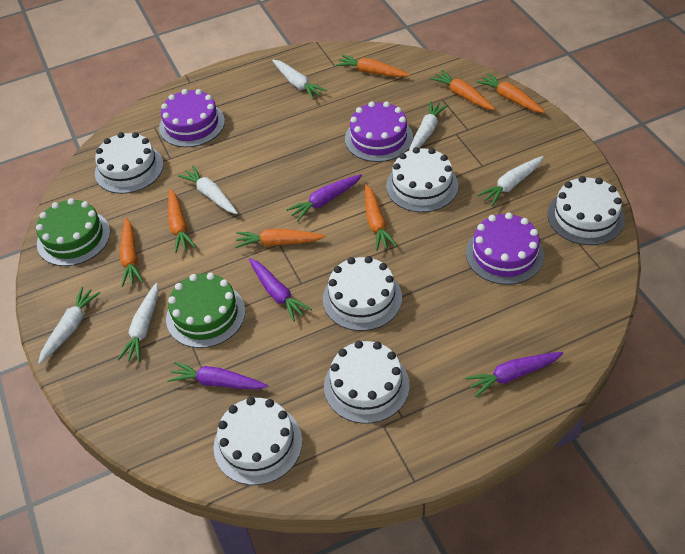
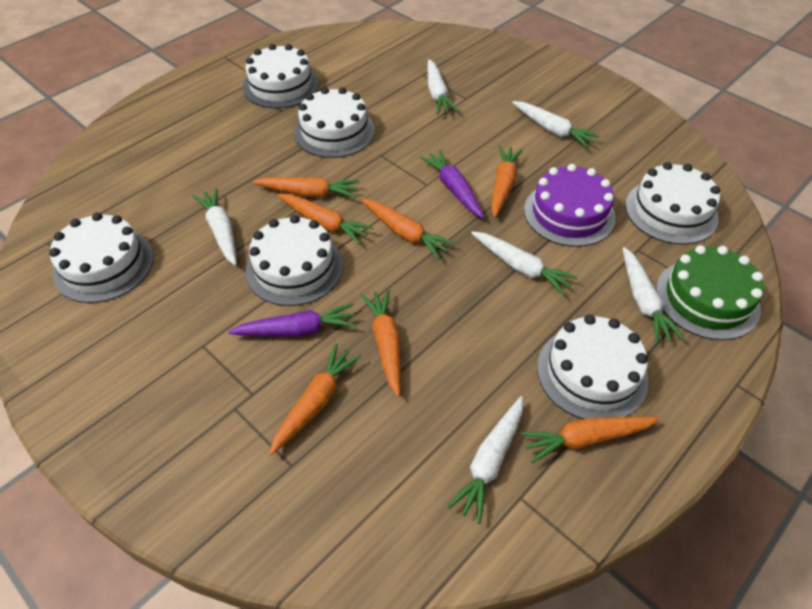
green cake: [36,198,110,266] [166,273,245,348] = 2 -> [656,245,764,340] = 1
purple cake: [159,89,225,147] [345,101,413,162] [466,213,544,285] = 3 -> [524,164,616,247] = 1
purple carrot: [167,362,268,390] [249,258,312,322] [286,174,362,221] [465,352,563,397] = 4 -> [228,303,357,337] [420,150,484,218] = 2

